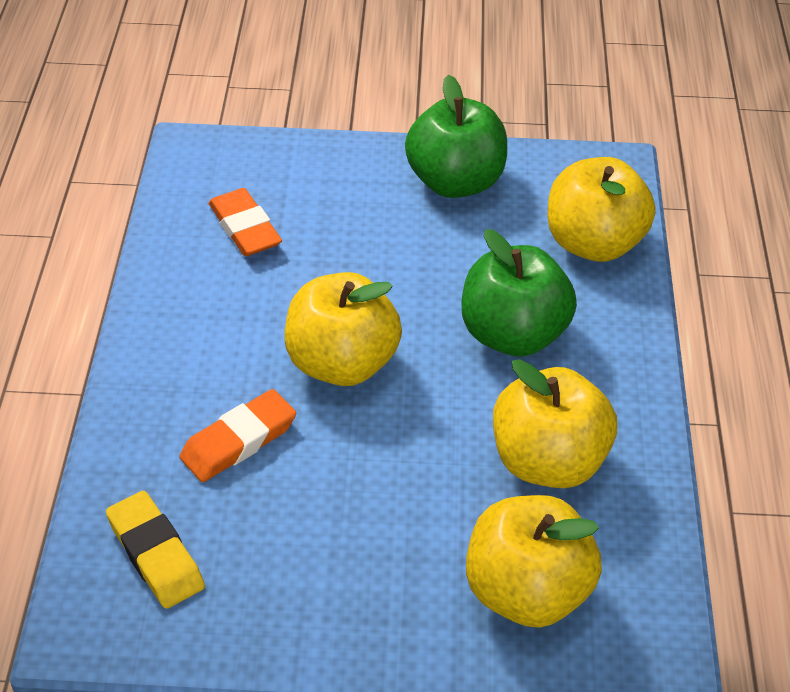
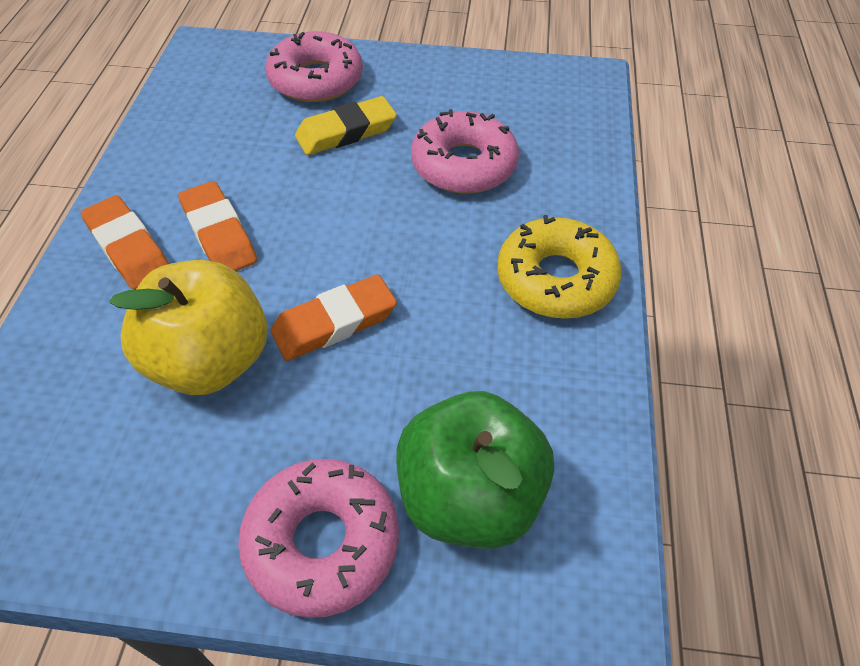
green apple: [405,75,507,198] [462,229,577,356] = 2 -> [396,391,554,549] = 1
orange eraser: [179,389,296,482] [208,188,282,256] = 2 -> [81,195,169,290] [178,181,257,271] [270,274,397,361] = 3
pink donut: none = 0 -> [238,459,399,618] [266,31,363,102] [411,109,519,194] = 3
yellow apple: [284,272,402,386] [466,495,602,628] [493,359,617,488] [547,157,656,262] = 4 -> [109,260,267,395] = 1
yellow donut: none = 0 -> [497,215,622,319] = 1

